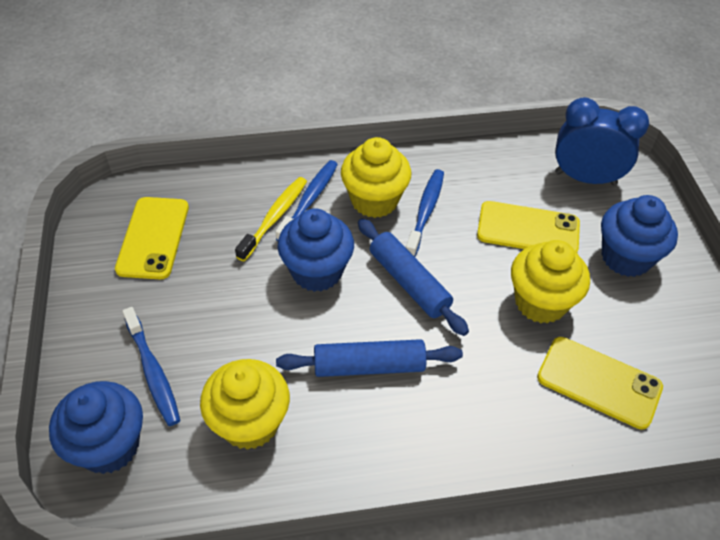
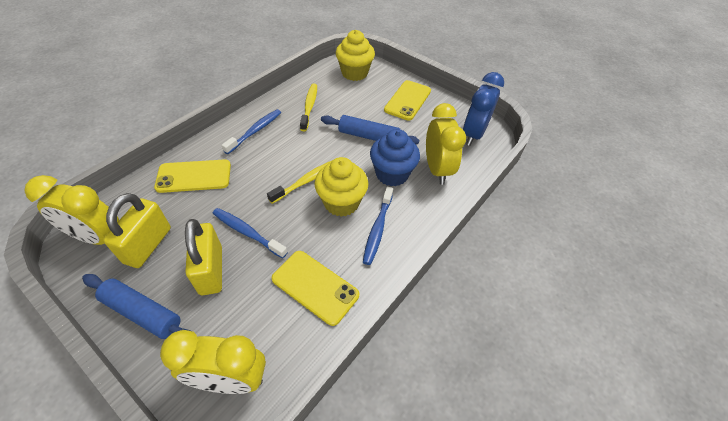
blue cupcake: [49,381,143,474] [278,209,354,292] [601,195,678,277] = 3 -> [370,129,420,186] = 1
yellow clock: none = 0 -> [24,175,119,245] [160,330,266,394] [426,103,466,185] = 3
yellow cupcake: [200,359,290,450] [341,137,411,218] [511,240,590,324] = 3 -> [314,157,368,217] [336,30,375,81] = 2
yellow padlock: none = 0 -> [103,193,171,268] [185,219,222,295] = 2
yellow toothbrush: [235,177,307,262] = 1 -> [267,160,333,204] [300,84,317,131] = 2

